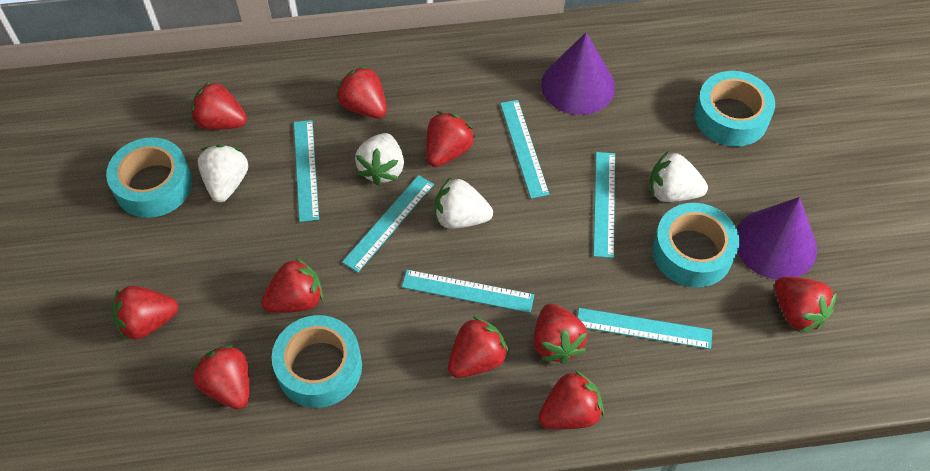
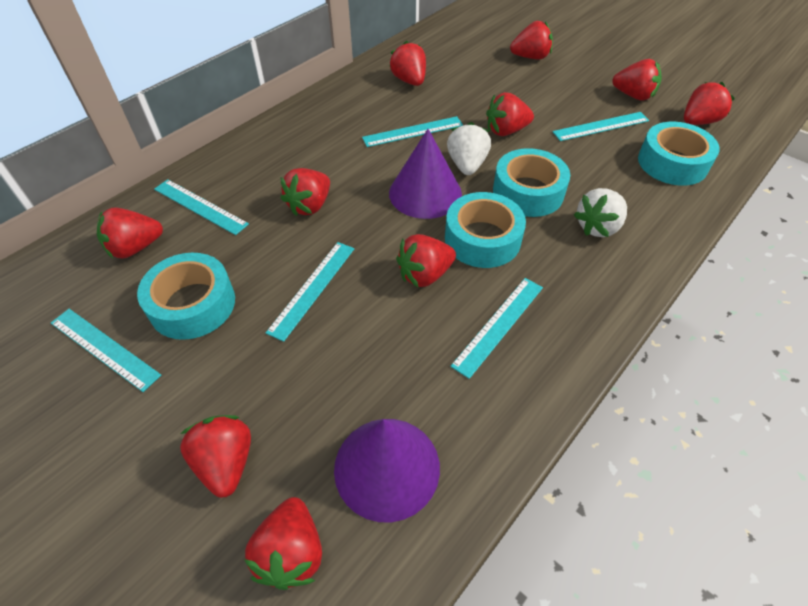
white strawberry: [198,144,248,202] [355,133,404,186] [435,177,493,229] [650,151,708,202] = 4 -> [447,122,491,175] [574,188,627,237] = 2

